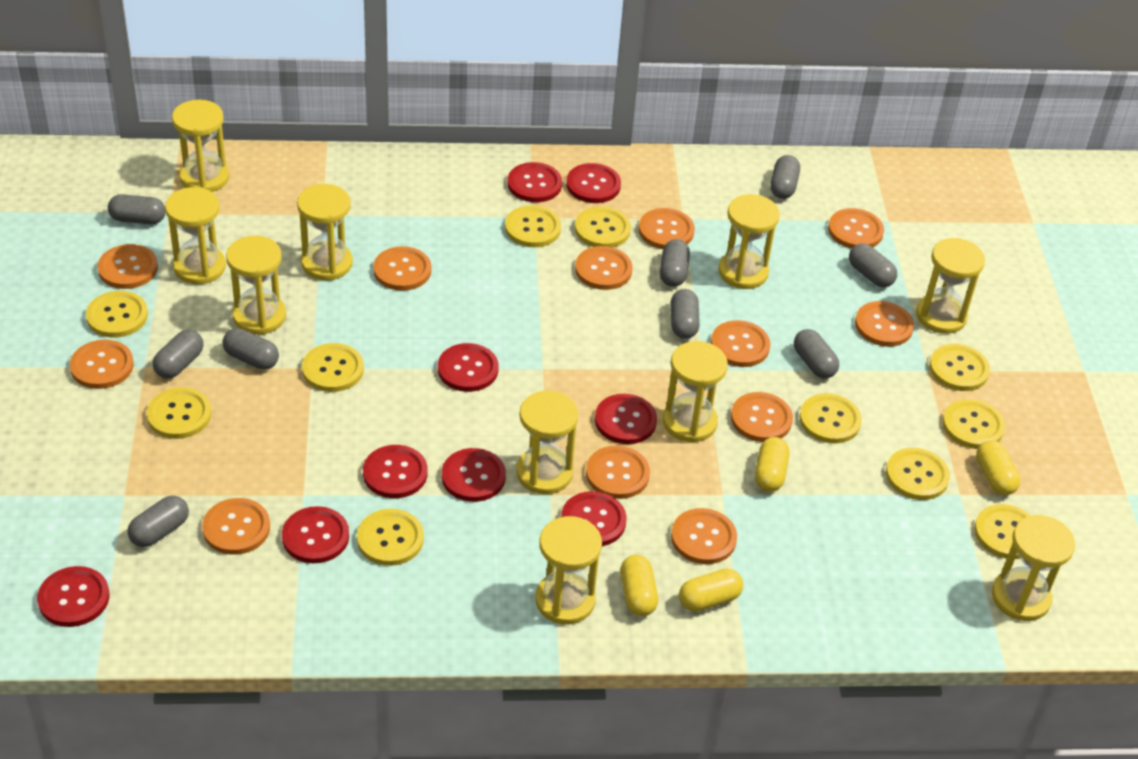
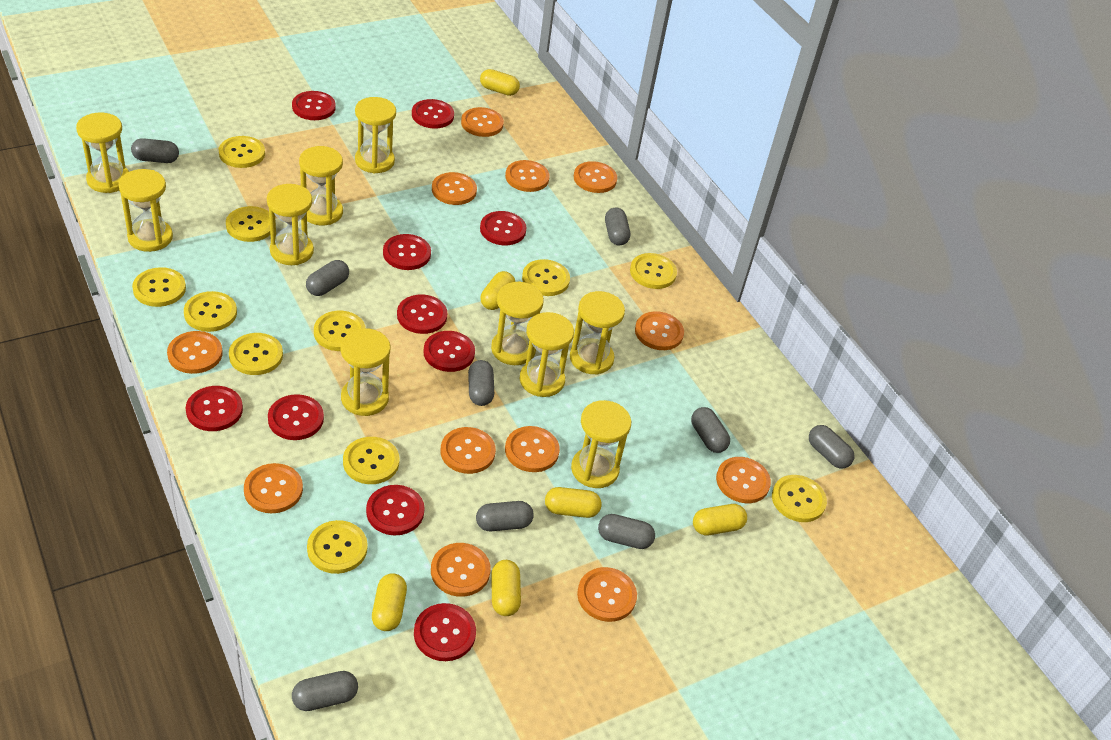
red button: [37,566,109,627] [282,506,349,563] [363,445,427,498] [438,343,499,392] [442,448,506,502] [507,162,562,202] [561,491,627,546] [566,163,621,203] [595,394,657,444] = 9 -> [186,386,243,431] [268,394,324,440] [292,91,336,120] [366,485,425,535] [383,234,431,270] [397,295,447,334] [412,99,454,128] [414,603,476,661] [423,331,475,372] [480,211,526,245] = 10
yellow capsule: [620,555,658,616] [679,569,743,612] [755,437,790,492] [976,440,1020,495] = 4 -> [372,573,407,631] [480,69,520,96] [481,271,515,310] [491,560,521,616] [545,487,602,518] [693,504,747,535] = 6

